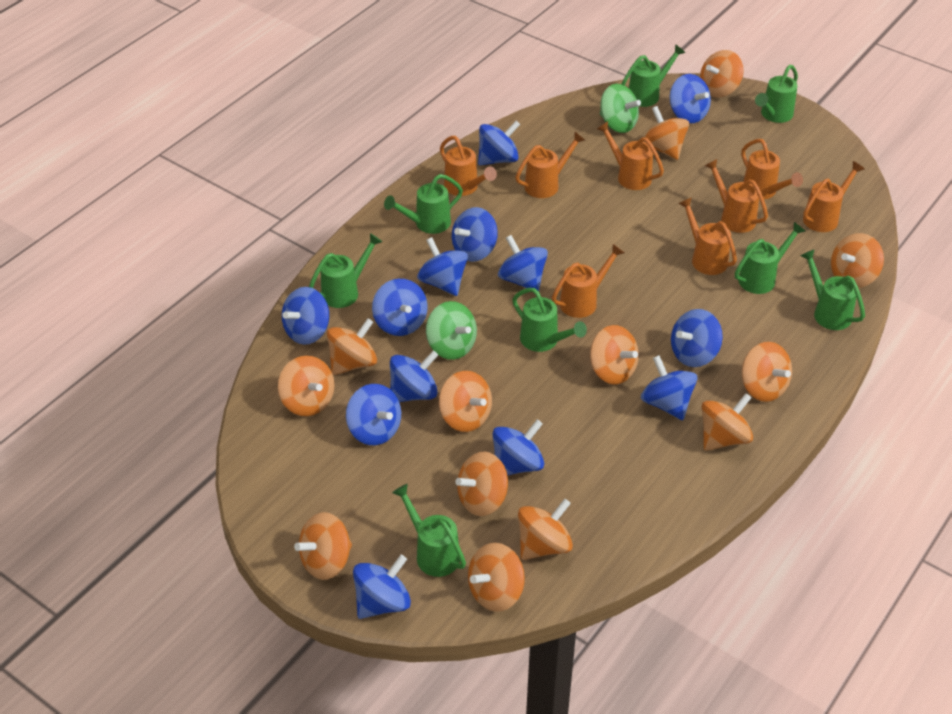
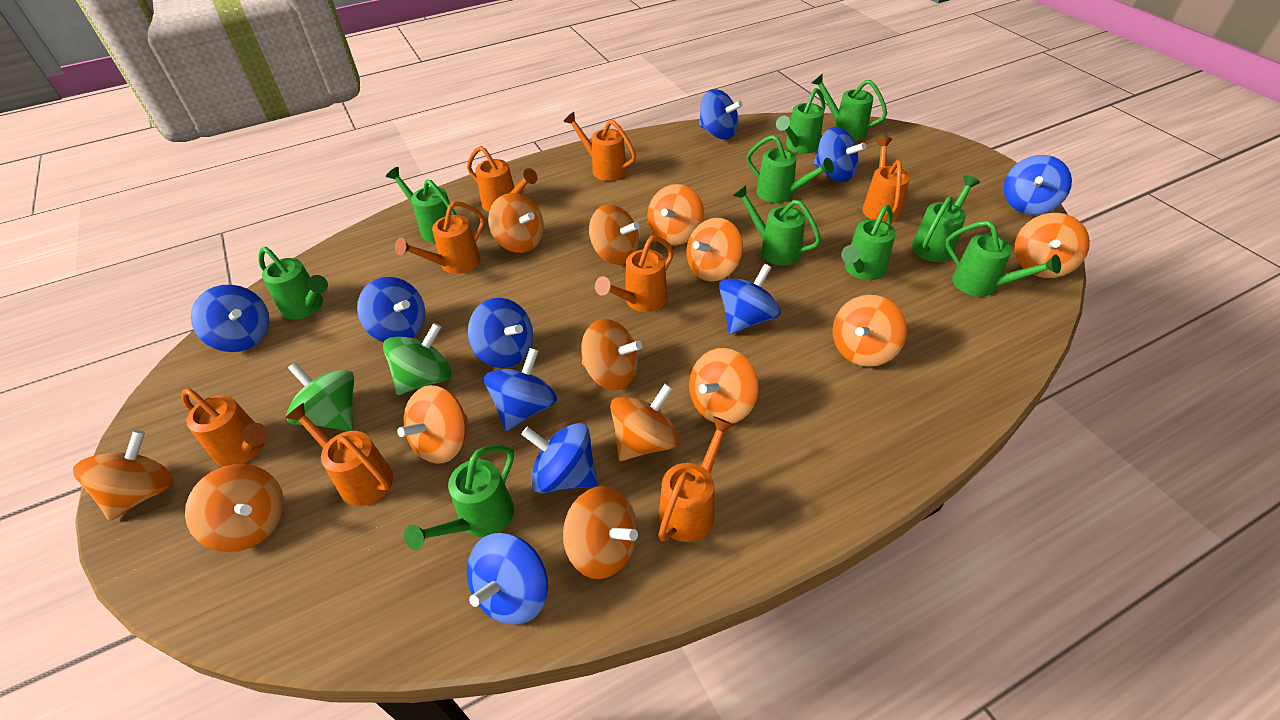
blue spinning top: [282,287,329,345] [346,384,401,445] [353,555,411,619] [372,279,428,336] [390,351,438,402] [417,237,468,296] [452,207,498,262] [478,121,520,166] [493,419,544,476] [498,235,548,292] [641,355,697,420] [670,74,711,123] [671,309,723,367] = 13 -> [191,285,270,352] [357,277,425,342] [467,533,548,625] [468,298,533,368] [484,348,557,431] [521,423,598,494] [699,89,743,139] [719,264,780,334] [814,127,866,182] [1004,155,1072,215] = 10
green watering can: [309,233,382,308] [384,174,463,234] [392,484,466,577] [512,288,587,352] [622,44,685,107] [735,222,805,294] [755,65,798,123] [800,249,865,330] = 8 -> [258,247,328,320] [386,167,457,242] [404,445,514,550] [733,185,821,265] [746,135,834,203] [776,88,825,154] [812,73,887,139] [841,205,895,280] [912,175,980,262] [945,220,1061,297] = 10

